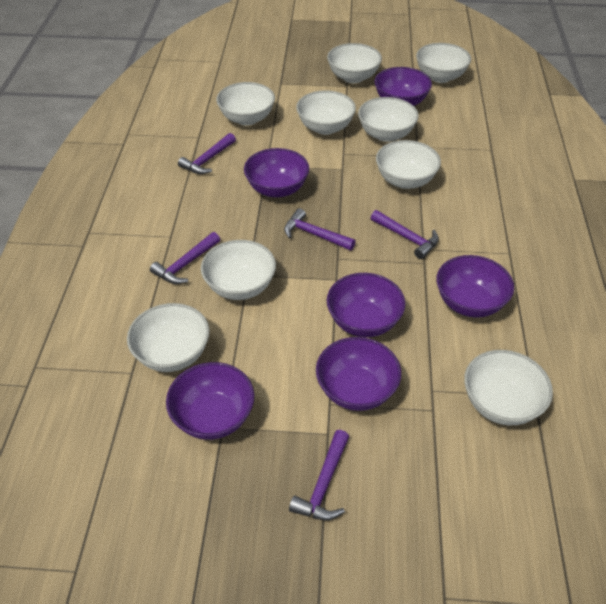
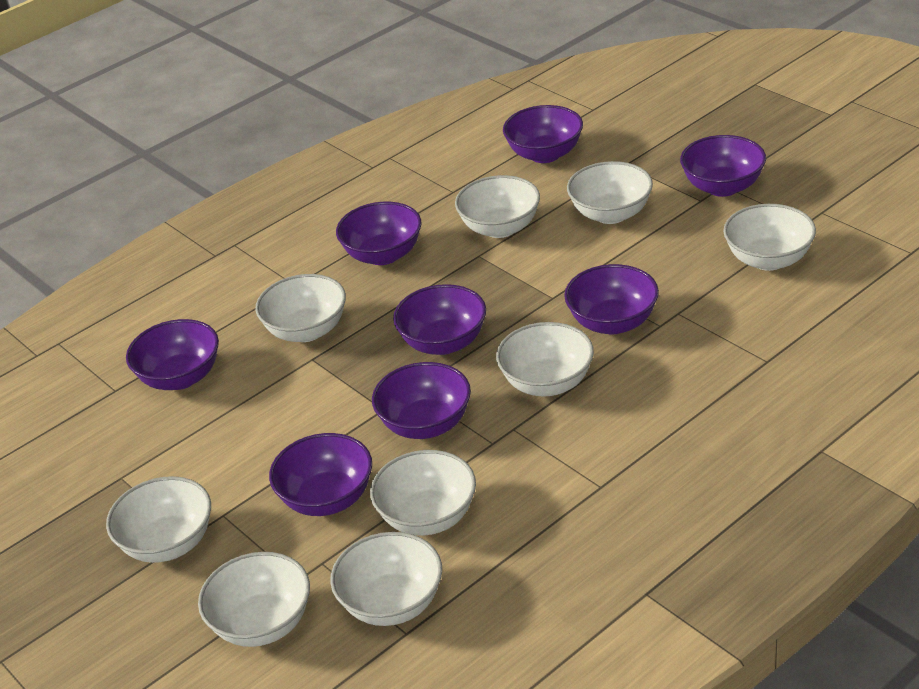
purple bowl: [166,362,254,440] [244,148,309,198] [316,337,401,411] [327,273,405,337] [374,67,432,106] [436,255,514,318] = 6 -> [126,319,219,390] [269,433,372,516] [336,202,421,265] [372,362,471,439] [393,284,486,355] [503,105,583,163] [564,264,659,335] [680,135,766,197] = 8
purple hammer: [150,232,220,284] [178,133,236,174] [284,208,356,251] [289,430,349,520] [371,210,439,259] = 5 -> none = 0

